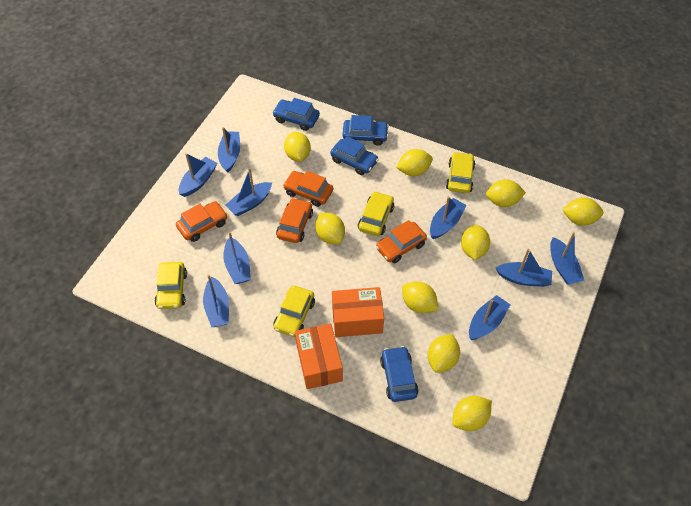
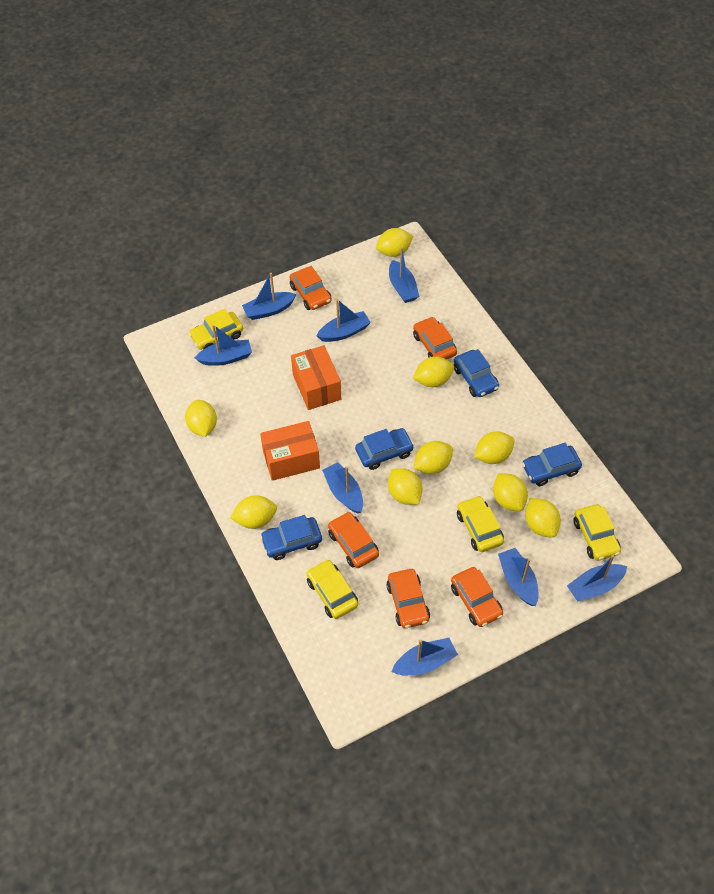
blue boat: [179,153,217,197] [203,274,229,328] [218,127,240,173] [223,232,251,284] [225,169,272,216] [430,196,467,239] [469,295,510,340] [496,249,552,287] [550,232,584,285] = 9 -> [195,325,252,366] [242,273,296,320] [317,299,371,342] [322,462,363,514] [389,247,419,303] [392,638,458,676] [498,548,539,606] [567,555,627,602] = 8
orange car: [176,201,227,242] [276,198,313,243] [283,171,333,207] [376,220,427,264] = 4 -> [290,266,332,310] [328,512,379,568] [386,569,430,628] [413,317,457,360] [451,567,503,627] = 5

